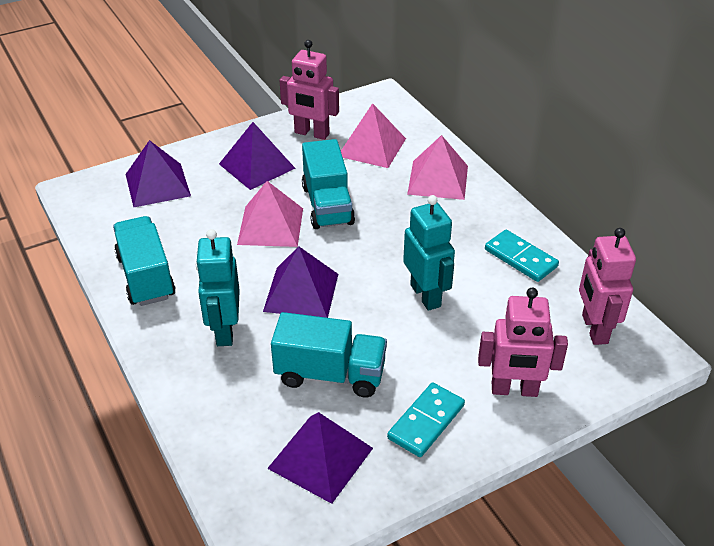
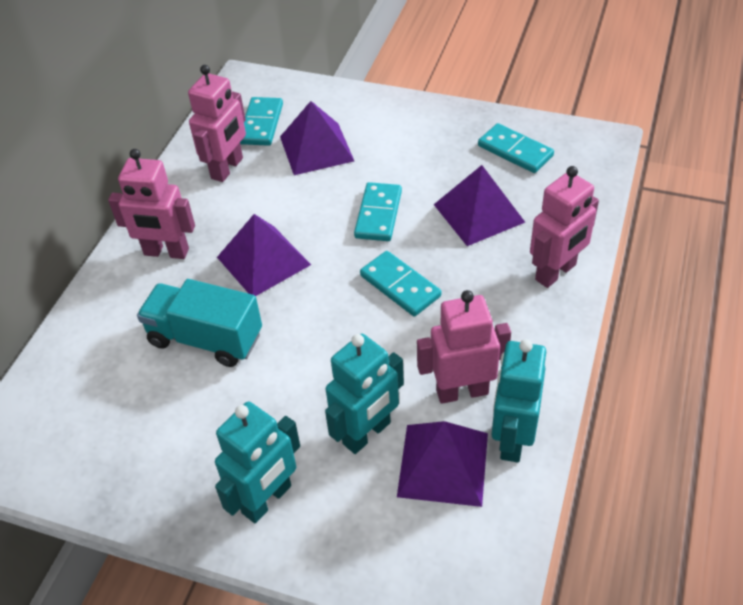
pink pyramid: [237,181,303,247] [341,103,406,168] [407,135,468,200] = 3 -> none = 0
pink robot: [280,40,339,140] [478,288,568,397] [579,228,636,345] = 3 -> [108,149,195,259] [188,65,246,182] [417,290,511,404] [530,166,599,288] = 4
turquoise domino: [387,383,465,457] [485,230,559,282] = 2 -> [240,97,283,146] [354,182,402,241] [360,251,441,316] [478,123,554,173] = 4
turquoise robot: [196,229,240,346] [403,195,455,311] = 2 -> [215,401,300,523] [325,334,404,454] [492,339,546,463] = 3
turquoise truck: [113,216,176,306] [271,312,387,397] [302,139,355,229] = 3 -> [137,279,262,367] = 1

